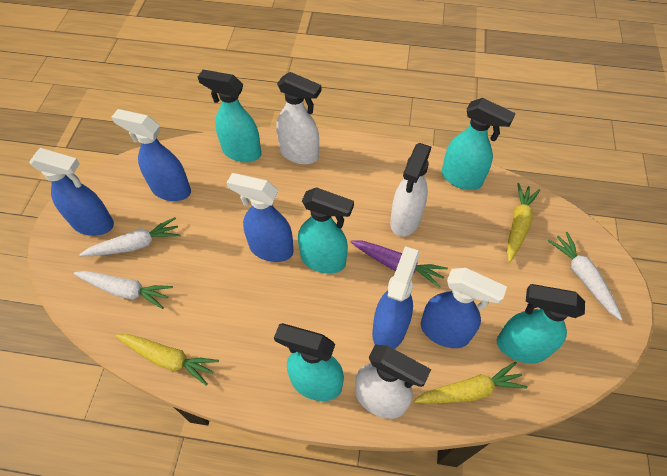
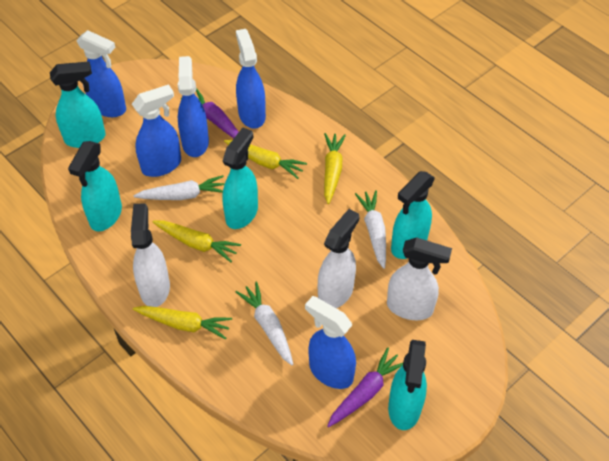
purple carrot: [351,240,448,288] = 1 -> [181,88,239,138] [327,347,403,427] = 2
yellow carrot: [116,334,219,386] [414,362,527,403] [507,183,540,263] = 3 -> [133,306,232,340] [152,220,241,262] [224,140,307,179] [324,133,346,204] = 4

